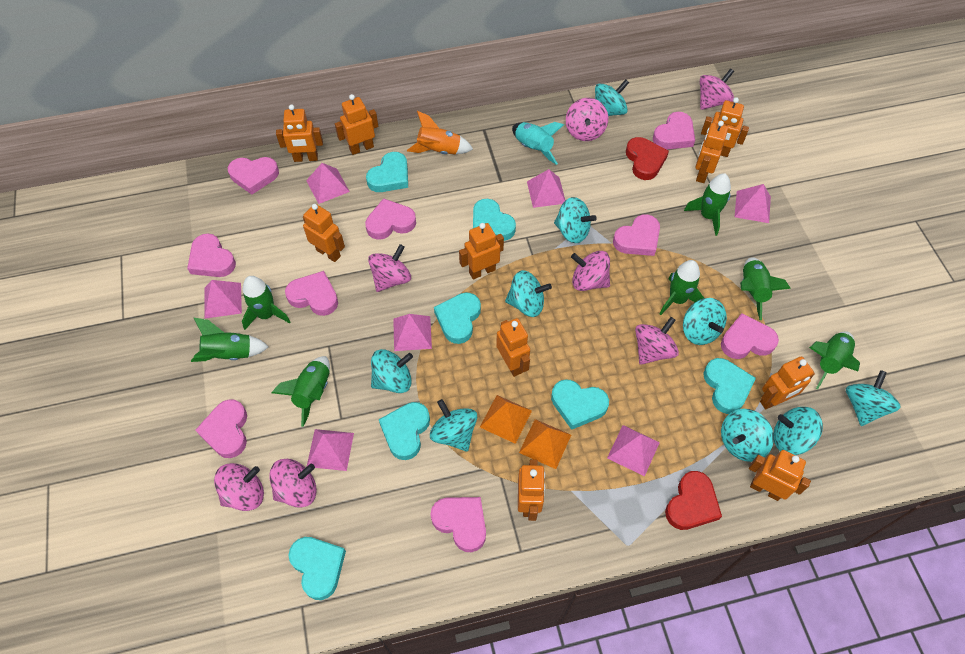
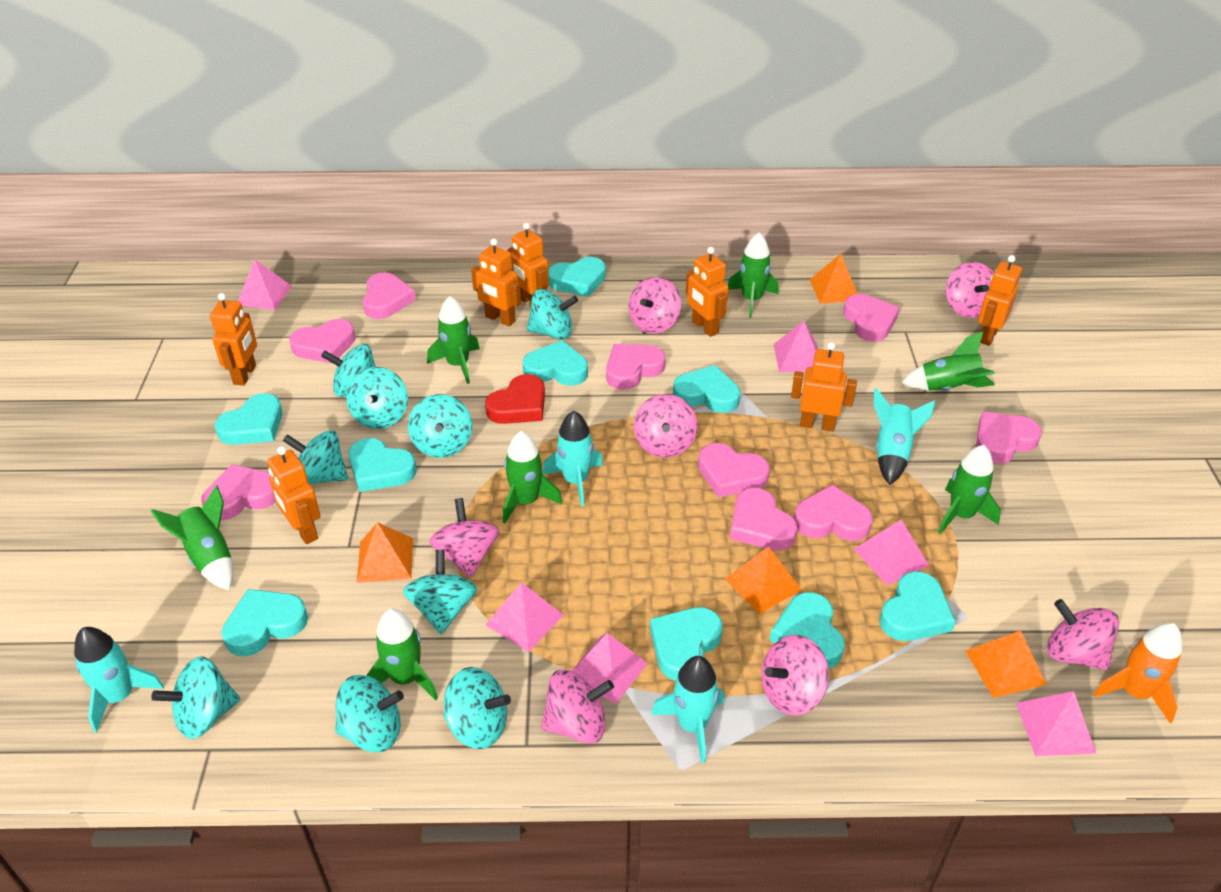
orange pyramid: [480,395,532,444] [519,419,571,469] = 2 -> [357,522,413,583] [725,546,802,614] [810,254,857,303] [965,630,1047,698] = 4
orange robot: [276,104,323,162] [303,204,345,262] [335,94,378,155] [459,223,504,279] [496,318,530,377] [518,459,546,521] [696,121,728,183] [701,97,749,157] [749,450,811,501] [760,356,815,409] = 10 -> [210,293,257,386] [267,446,321,544] [471,239,521,326] [508,222,549,307] [686,247,729,337] [791,342,857,431] [978,255,1022,346] = 7
pink pyramid: [204,280,242,319] [306,163,350,204] [307,429,354,471] [393,314,432,351] [527,169,566,208] [607,425,660,476] [735,184,771,223] = 7 -> [238,260,292,310] [485,582,564,652] [572,633,648,704] [773,321,818,372] [854,520,929,585] [1016,691,1097,756] = 6
red heart: [626,137,669,180] [665,471,722,530] = 2 -> [485,374,545,424] = 1
turquoise heart: [288,537,346,600] [366,152,408,192] [379,402,430,460] [434,292,481,344] [473,199,516,241] [551,379,609,430] [703,358,756,414] = 7 -> [215,393,283,445] [222,589,308,656] [348,438,416,492] [523,340,588,386] [548,257,606,297] [650,607,723,681] [673,365,740,413] [770,592,845,669] [879,572,956,641] = 9
turquoise rocket: [512,122,564,165] = 1 -> [74,627,164,733] [542,411,603,507] [651,656,724,764] [874,388,936,485] = 4

